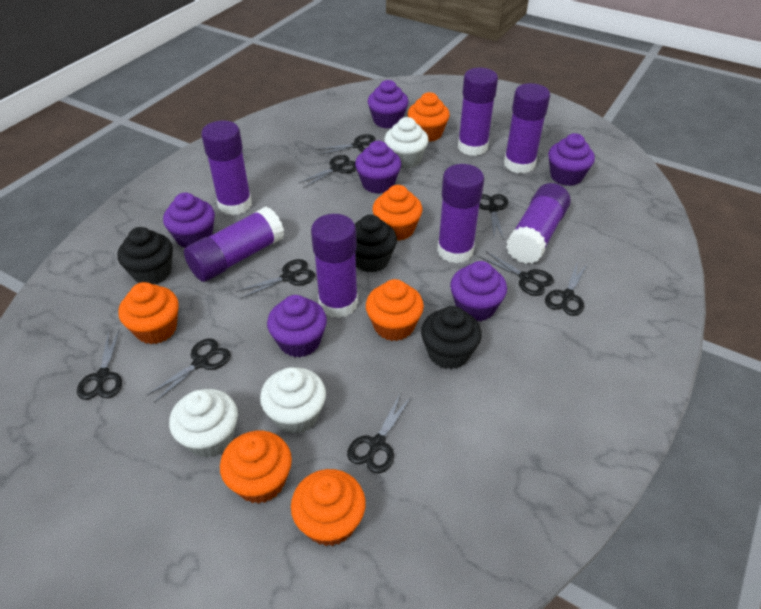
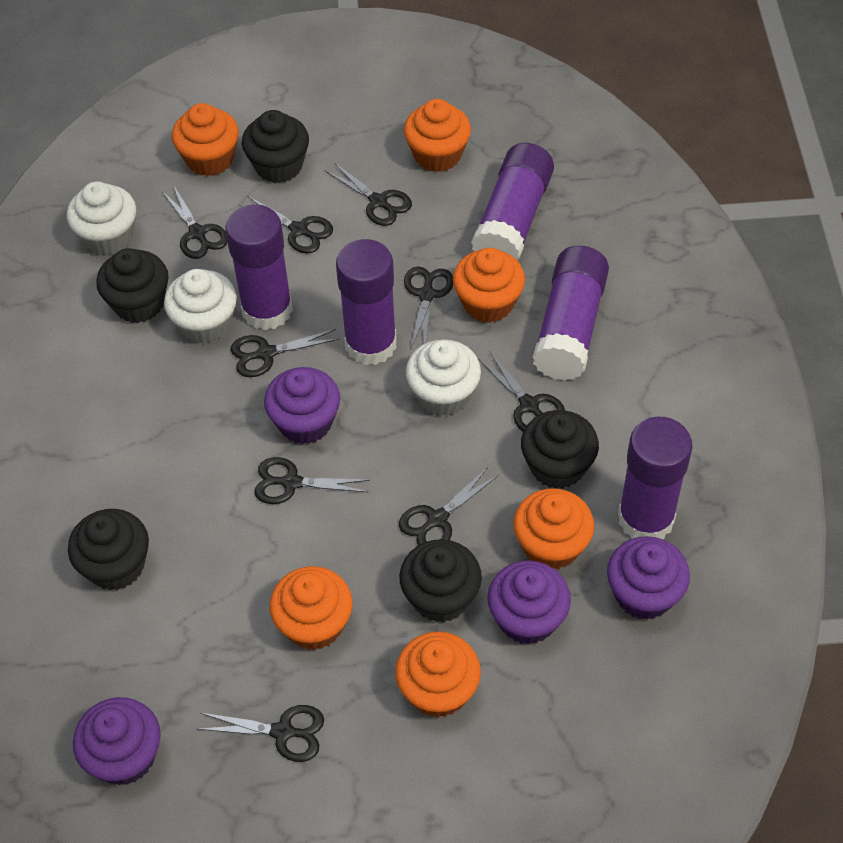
black cupcake: [117,227,173,284] [355,215,397,273] [421,306,482,369] = 3 -> [68,509,149,590] [96,248,169,323] [242,110,309,183] [399,539,482,623] [521,410,599,489] = 5
purple cupcake: [163,193,215,248] [267,295,327,357] [355,141,401,194] [368,80,408,129] [450,261,507,321] [548,133,595,186] = 6 -> [73,697,161,785] [264,367,340,444] [487,561,571,645] [607,536,690,620] = 4
purple glue stick: [184,207,284,282] [201,120,252,215] [311,214,358,318] [437,164,484,263] [458,68,498,156] [504,83,550,174] [506,183,571,264] = 7 -> [225,204,293,330] [336,239,397,365] [471,143,554,260] [533,246,609,381] [618,417,692,539] = 5

